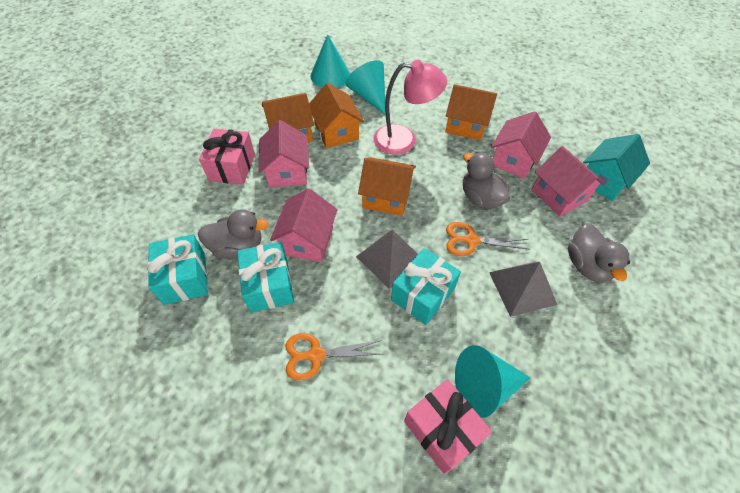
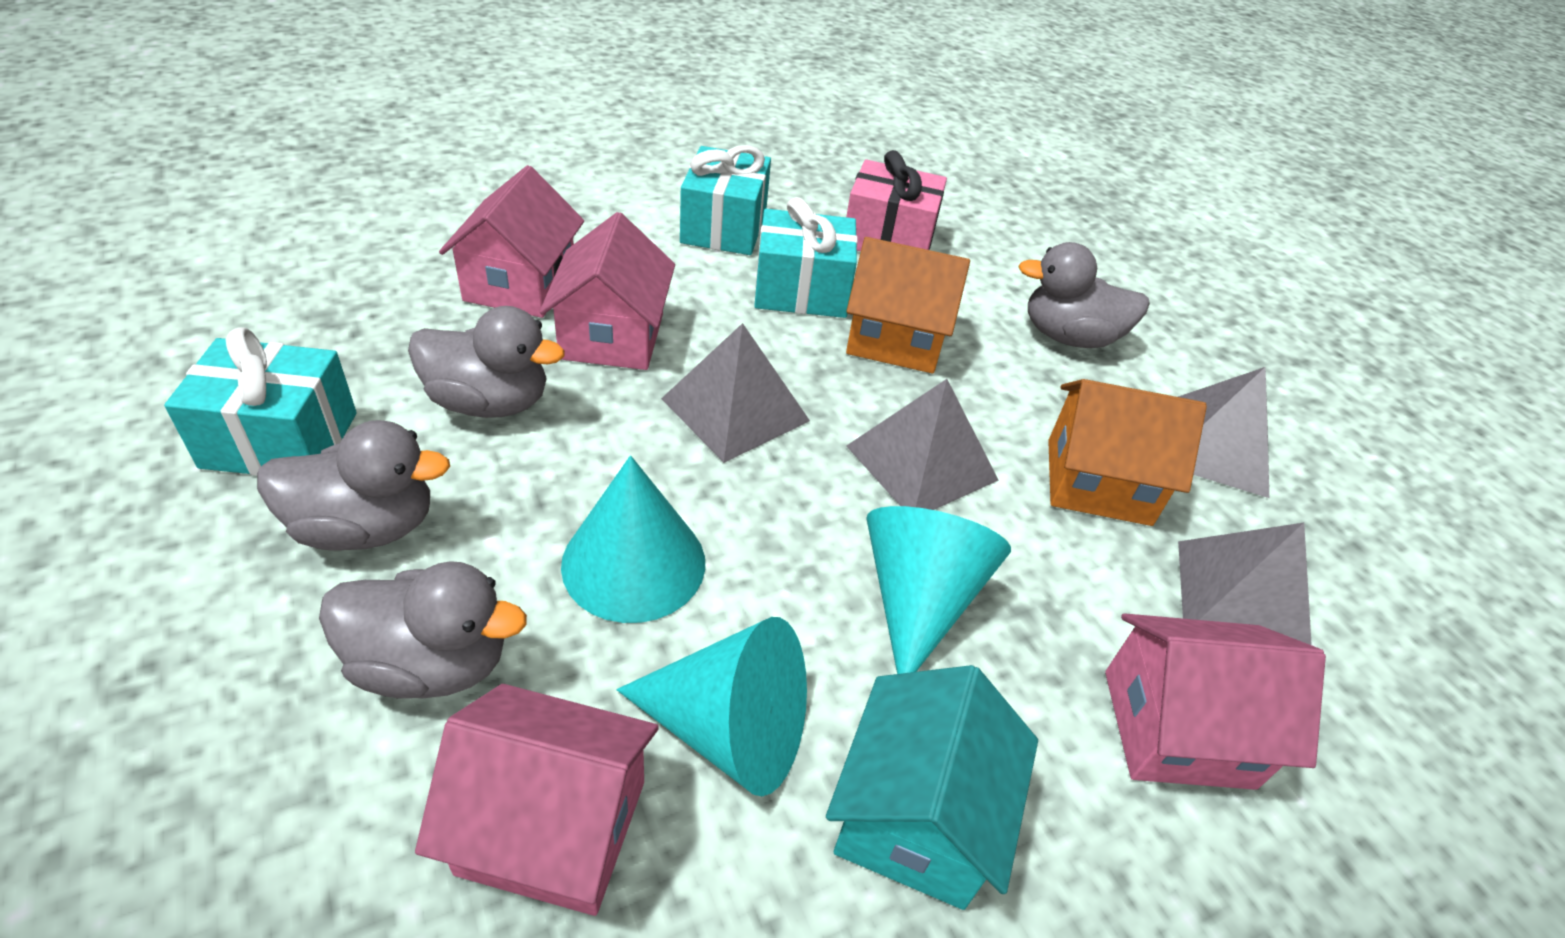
grey duck: [198,209,269,259] [463,153,510,209] [568,224,630,283] = 3 -> [257,420,450,551] [319,561,527,698] [408,306,565,418] [1018,242,1150,348] = 4
grey pyramid: [356,230,418,289] [489,262,558,317] = 2 -> [661,323,810,463] [846,379,998,510] [1178,367,1269,498] [1178,523,1312,645] = 4
orange house: [262,93,314,143] [309,83,364,148] [358,157,416,216] [445,84,497,140] = 4 -> [846,237,970,373] [1048,379,1207,526] = 2
orange scissors: [286,333,383,380] [446,222,530,256] = 2 -> none = 0
pink gift: [199,129,255,185] [404,379,492,474] = 2 -> [846,150,947,251] = 1
pink lamp: [374,60,447,155] = 1 -> none = 0

